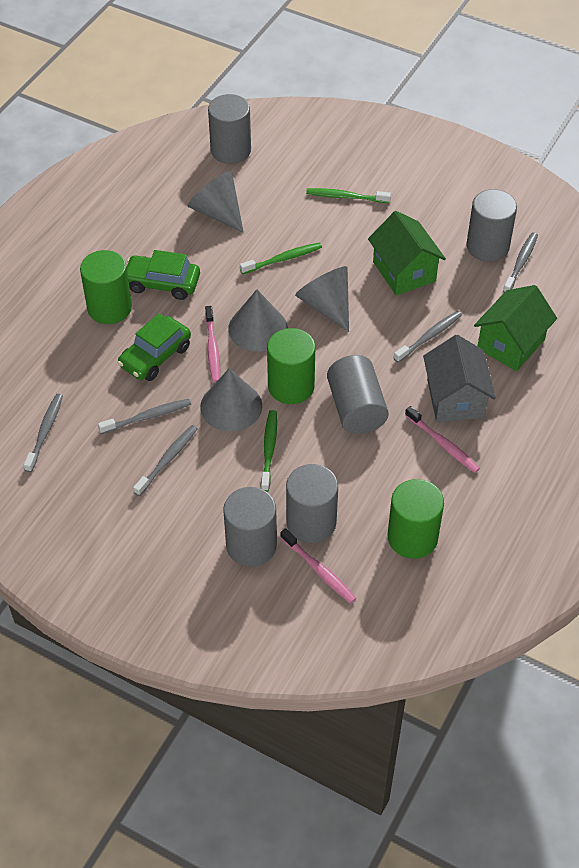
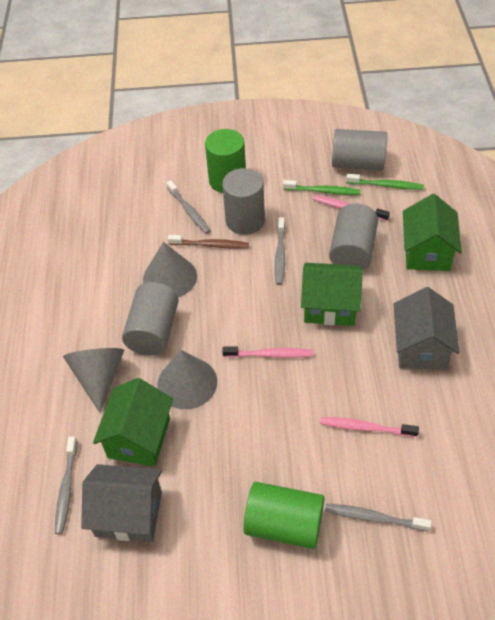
brown toothbrush: none = 0 -> [168,235,249,249] = 1
green car: [117,313,191,381] [127,250,200,300] = 2 -> none = 0
green cylinder: [80,250,132,324] [267,328,315,404] [388,479,444,559] = 3 -> [205,129,246,193] [243,482,324,549] = 2
green house: [368,211,446,295] [474,285,557,371] = 2 -> [93,378,173,467] [301,263,363,326] [403,194,462,271] = 3
green toothbrush: [240,242,322,274] [261,410,277,492] [306,188,391,203] = 3 -> [283,180,361,195] [346,174,424,190] = 2
grey cone: [188,171,244,233] [200,368,262,431] [228,289,288,351] [295,266,349,332] = 4 -> [63,348,124,413] [143,242,197,297] [157,350,217,409] = 3
grey cylinder: [208,94,251,164] [223,487,277,567] [286,464,338,543] [327,355,389,434] [466,189,517,262] = 5 -> [122,282,179,356] [222,168,265,235] [329,203,378,270] [332,129,387,170] = 4
grey house: [423,335,496,422] = 1 -> [81,464,162,542] [393,287,460,369] = 2
grey toothbrush: [24,394,63,472] [98,399,191,434] [133,425,198,496] [394,311,462,363] [503,232,538,293] = 5 -> [55,436,78,534] [166,180,211,234] [275,217,285,285] [325,504,432,532] = 4

